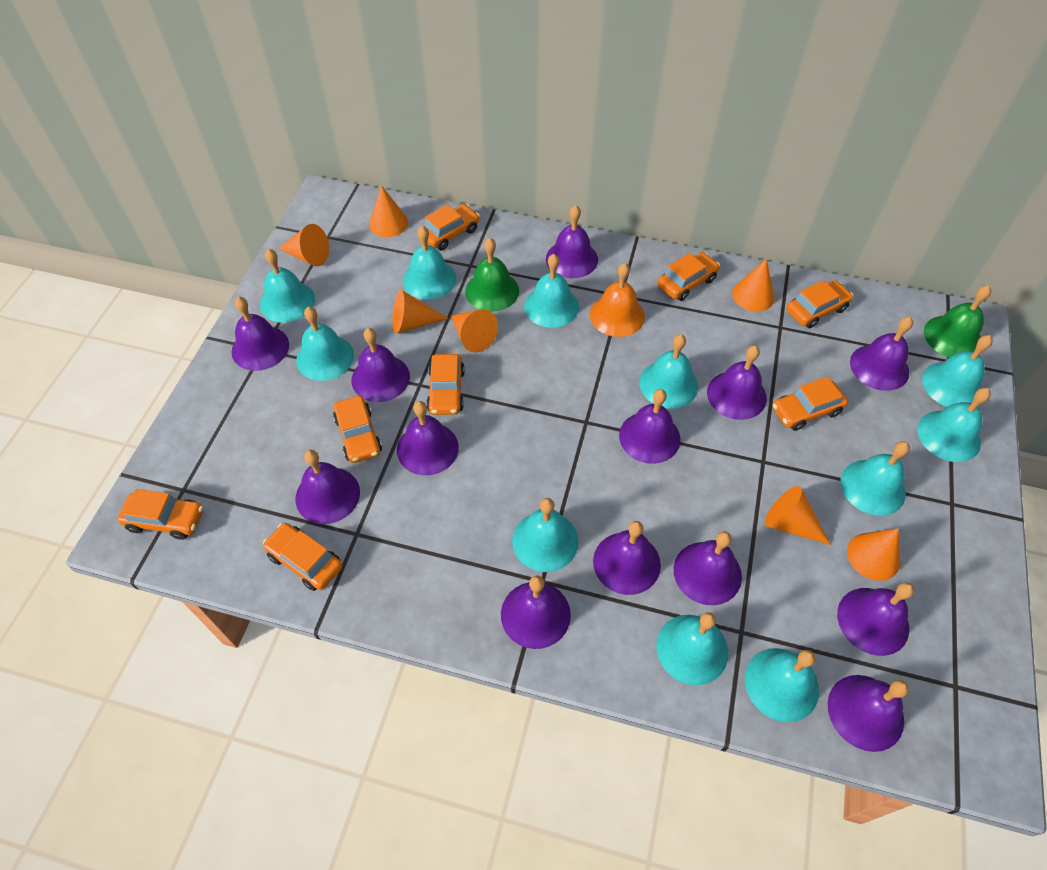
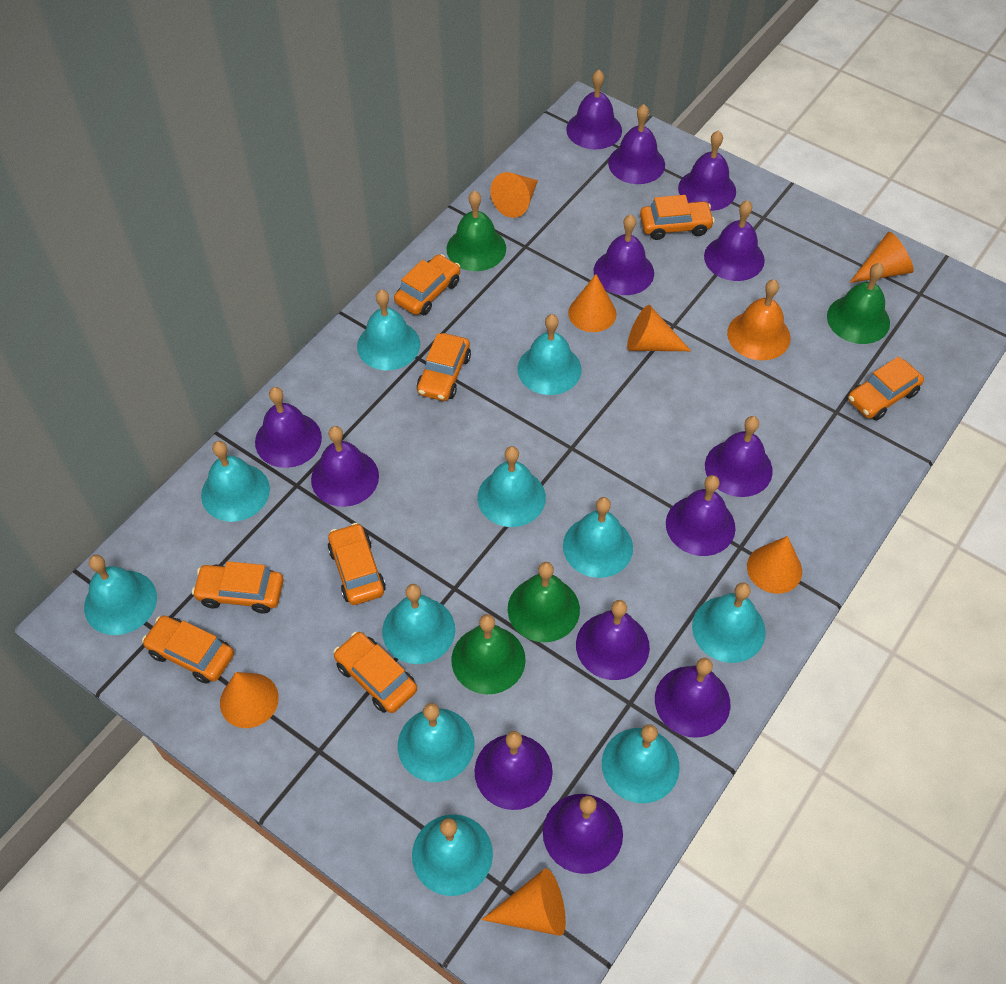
green bell: [465,238,519,312] [924,285,991,357] = 2 -> [447,191,506,271] [451,614,526,694] [508,562,580,642] [827,263,890,344] = 4

